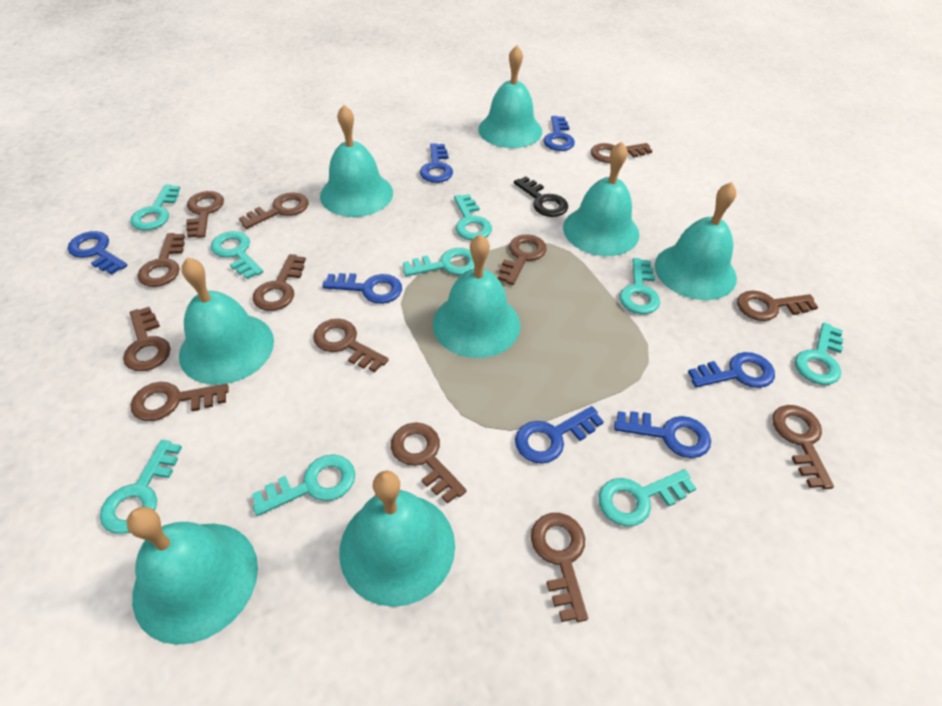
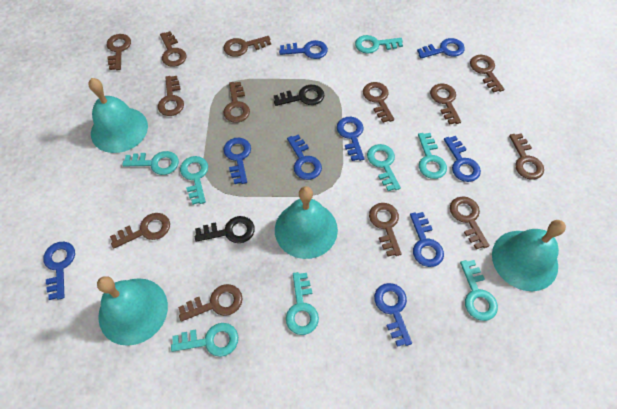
black key: [514,176,568,217] = 1 -> [195,216,255,243] [274,85,325,106] = 2
blue key: [68,231,128,275] [322,273,402,304] [420,143,453,183] [515,406,604,464] [544,116,575,151] [614,411,711,458] [688,352,775,388] = 7 -> [43,242,75,300] [223,138,251,184] [279,40,328,59] [287,134,322,180] [337,117,364,161] [374,283,412,347] [410,212,444,267] [417,38,465,58] [444,136,481,182] = 9
turquoise bell: [126,507,258,645] [179,257,274,385] [320,105,393,217] [339,471,455,607] [433,234,520,358] [478,45,542,148] [563,142,639,256] [655,182,737,300] = 8 -> [88,78,148,153] [97,276,168,346] [275,186,338,259] [492,220,566,291] = 4
turquoise key: [100,440,182,534] [131,184,181,231] [211,231,264,279] [252,454,355,516] [403,248,474,276] [454,194,492,240] [599,469,697,526] [620,258,660,314] [795,323,844,385] = 9 -> [122,151,179,175] [171,323,238,357] [180,156,208,205] [286,272,319,335] [355,35,403,54] [367,144,401,191] [418,133,447,179] [460,260,498,321] = 8

